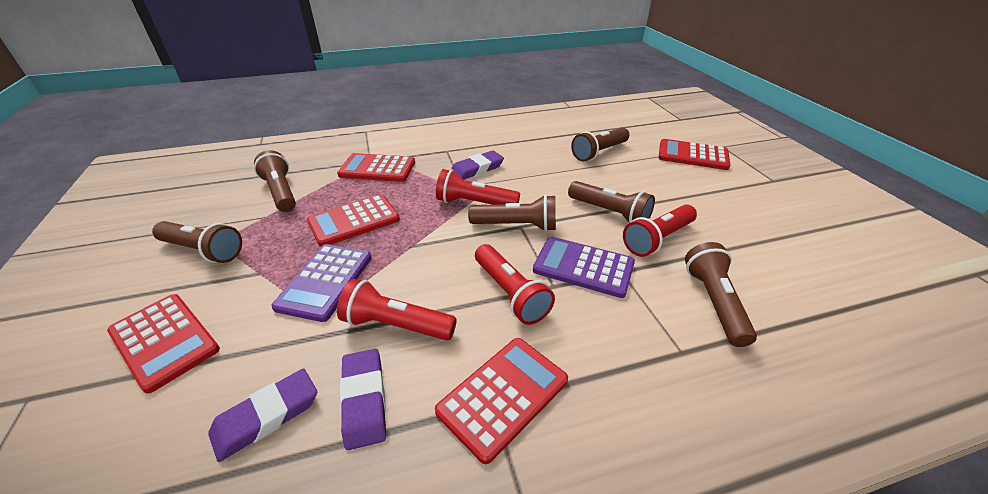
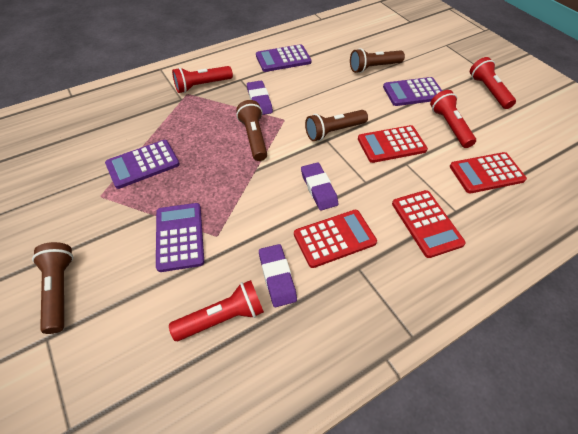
brown flashlight: [152,221,242,263] [254,150,296,212] [468,195,556,231] [568,181,655,223] [571,128,629,162] [685,242,757,347] = 6 -> [32,242,73,334] [236,100,267,161] [305,110,368,141] [350,48,405,73] = 4
purple calculator: [271,244,371,322] [533,237,635,298] = 2 -> [105,140,180,189] [156,203,204,272] [256,44,312,72] [383,77,442,106] = 4
red calculator: [107,294,220,394] [307,194,400,247] [337,153,415,182] [435,338,568,464] [659,139,730,170] = 5 -> [294,210,377,268] [358,125,428,163] [392,190,466,258] [450,152,527,194] = 4

